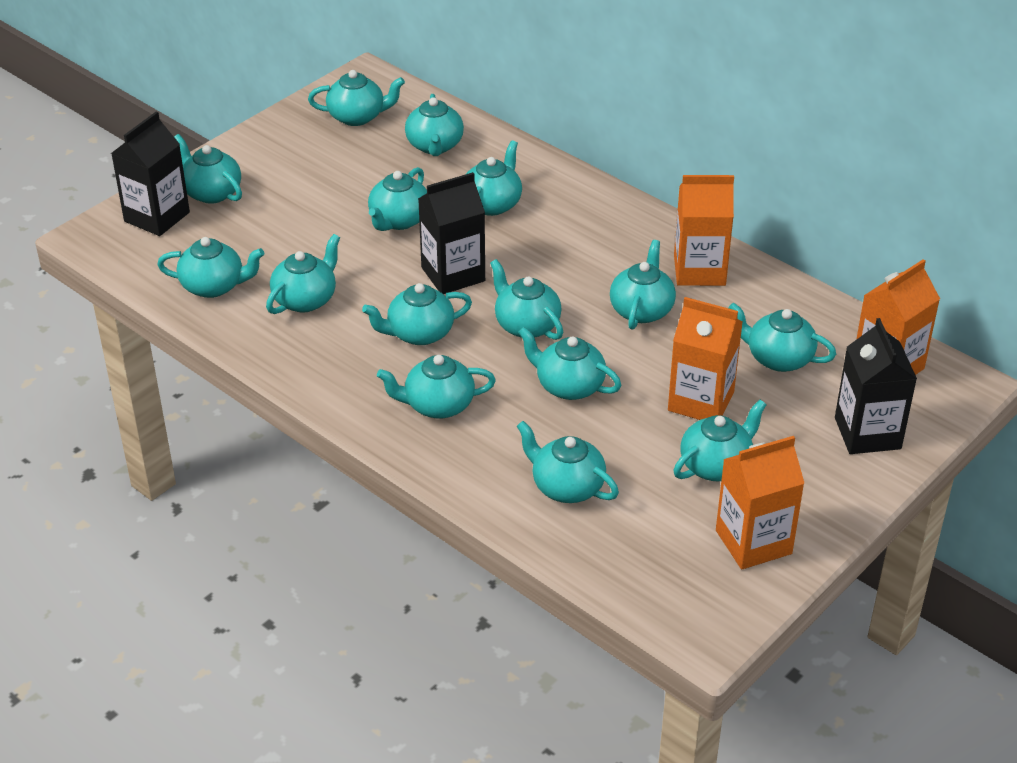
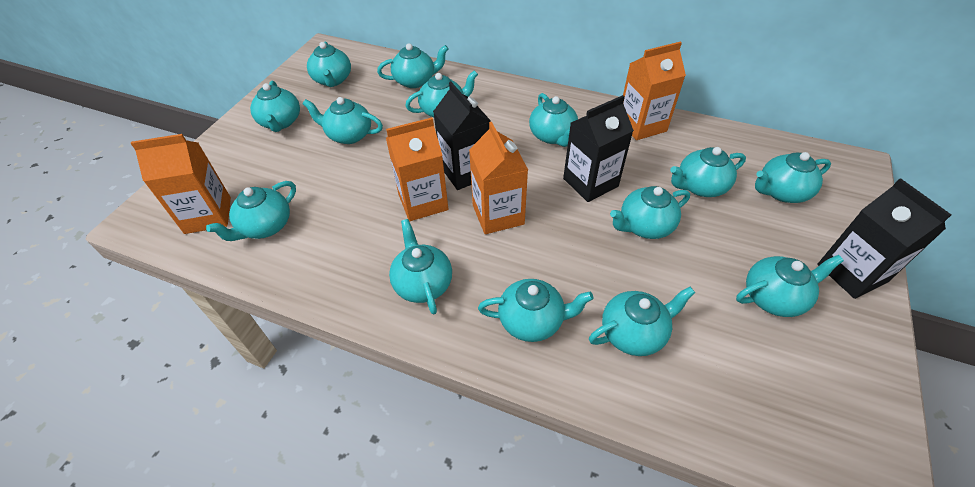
turquoise teapot: [157,237,264,298] [174,134,242,204] [266,234,340,314] [308,70,405,126] [362,283,472,345] [368,167,427,231] [377,355,496,418] [405,94,464,156] [466,140,522,216] [490,259,563,340] [517,421,619,503] [518,327,621,400] [610,240,676,330] [673,400,767,481] [728,303,836,372] = 15 -> [206,181,296,241] [250,80,300,132] [302,97,383,144] [307,42,351,87] [377,43,448,88] [389,219,452,314] [405,71,478,118] [478,279,593,342] [529,93,578,147] [589,287,695,356] [610,186,690,239] [670,147,746,197] [736,255,844,317] [755,152,831,203] = 14

